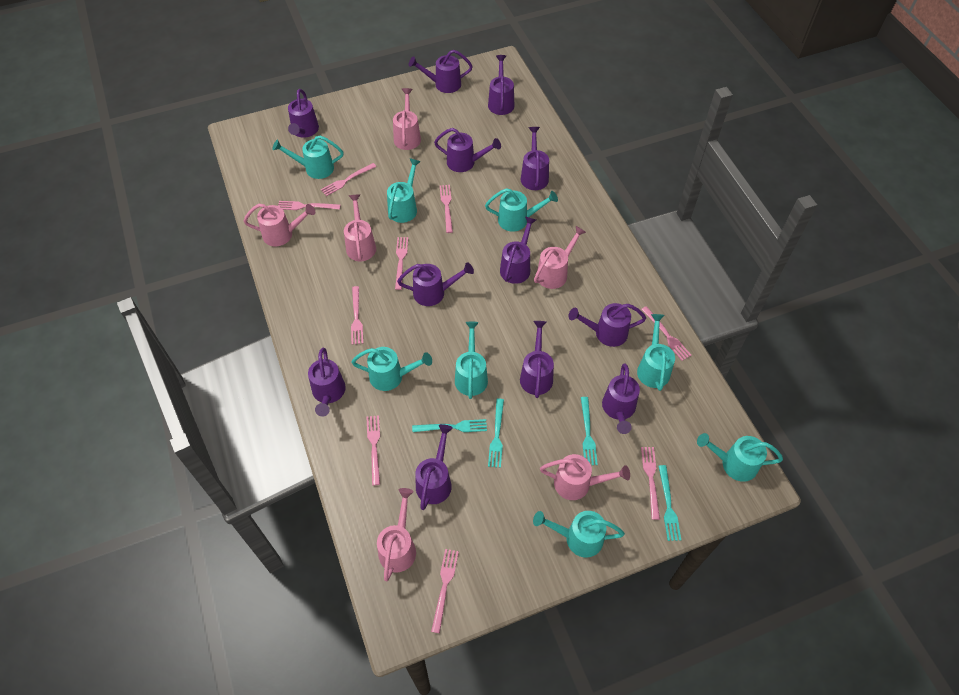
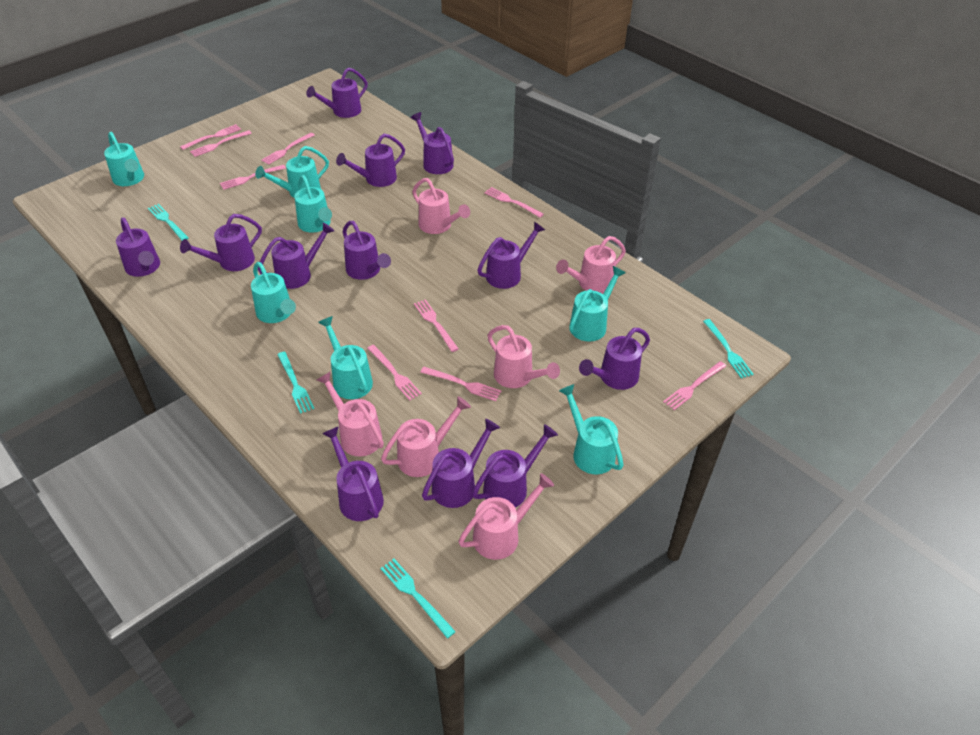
turquoise watering can: [272,136,344,179] [351,347,432,391] [387,158,421,223] [455,322,488,399] [485,188,558,232] [533,511,625,557] [637,314,675,391] [697,433,783,482] = 8 -> [104,132,144,186] [251,262,296,323] [255,146,329,198] [295,175,332,233] [318,316,373,399] [559,384,623,474] [569,266,625,342] = 7

